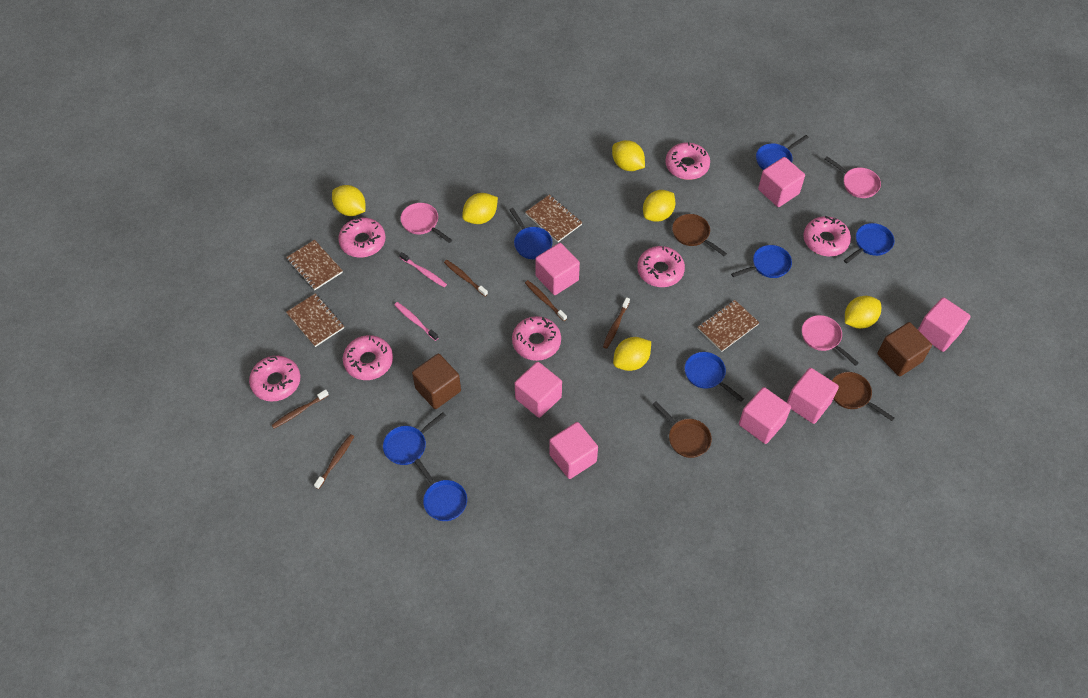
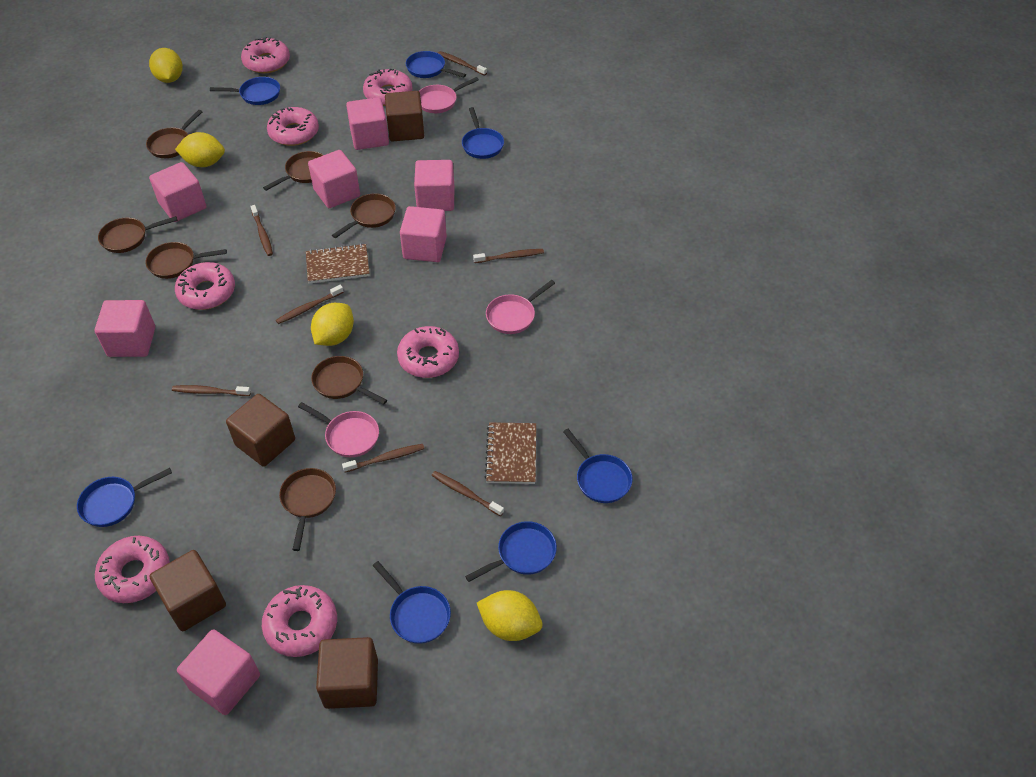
brown cube: [412,353,461,409] [877,322,932,376] = 2 -> [150,550,226,631] [226,394,295,467] [316,637,378,709] [385,91,424,141] = 4
brown notebook: [286,240,343,290] [286,293,344,347] [525,194,582,242] [698,300,759,352] = 4 -> [306,243,370,284] [484,422,536,484] = 2
brown pan: [653,401,712,458] [672,214,727,256] [832,372,894,421] = 3 -> [98,216,177,253] [146,110,202,158] [146,242,227,279] [263,151,323,191] [279,468,336,551] [311,356,387,405] [332,193,396,238] = 7
brown toothbrush: [271,389,329,429] [314,434,354,489] [444,260,488,296] [525,280,567,321] [603,297,630,349] = 5 -> [172,385,251,396] [250,205,273,256] [276,285,344,324] [342,444,424,472] [432,471,504,516] [438,51,487,76] [473,249,544,263] = 7
pink toothbrush: [394,302,438,341] [399,252,447,287] = 2 -> none = 0
yellow lemon: [332,185,365,216] [462,193,498,224] [612,140,645,171] [613,337,651,371] [643,190,675,222] [845,296,881,329] = 6 -> [149,48,183,83] [175,132,225,167] [311,303,354,346] [477,590,542,641] = 4

